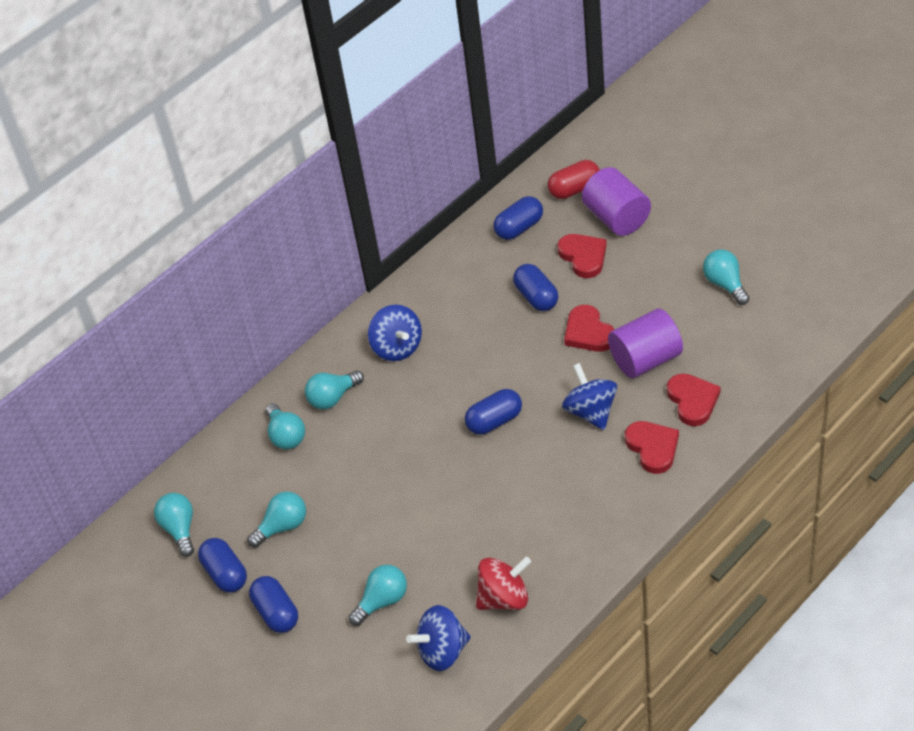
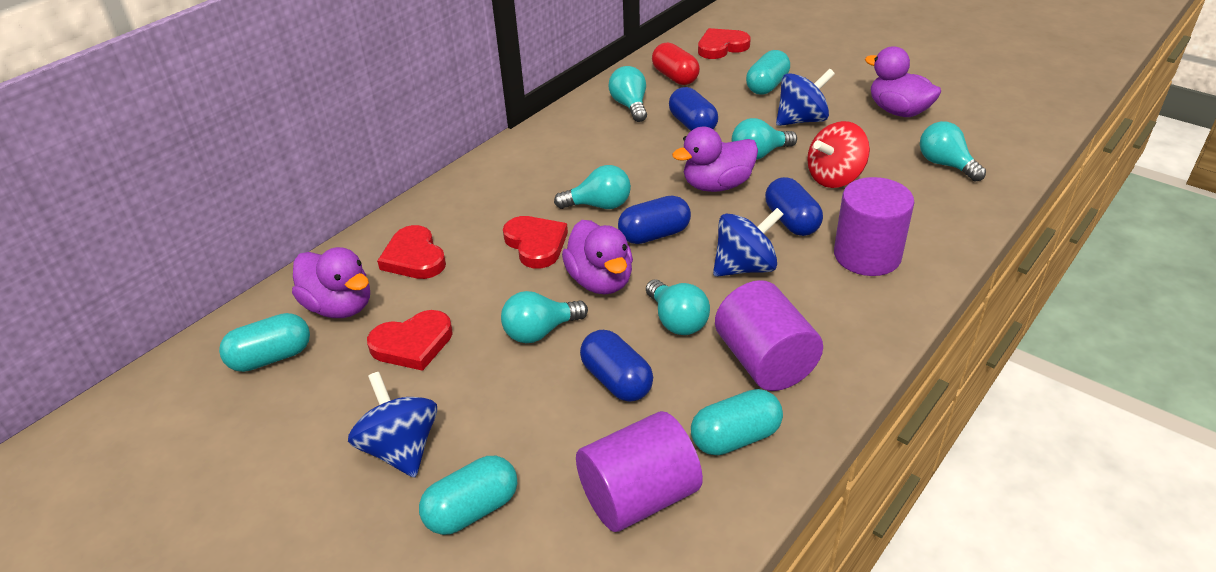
blue capsule: [198,538,247,593] [249,576,298,633] [465,389,522,435] [493,196,543,240] [513,264,558,311] = 5 -> [580,330,653,402] [618,195,691,244] [669,87,718,131] [765,177,823,236] = 4
purple cylinder: [582,167,651,236] [608,308,683,378] = 2 -> [576,411,703,532] [715,280,823,391] [834,177,914,276] = 3
purple duck: none = 0 -> [292,247,370,318] [562,220,633,294] [672,127,758,192] [865,46,941,117] = 4
turquoise capsule: none = 0 -> [219,313,310,372] [419,456,517,535] [691,389,783,455] [746,50,790,95] = 4

